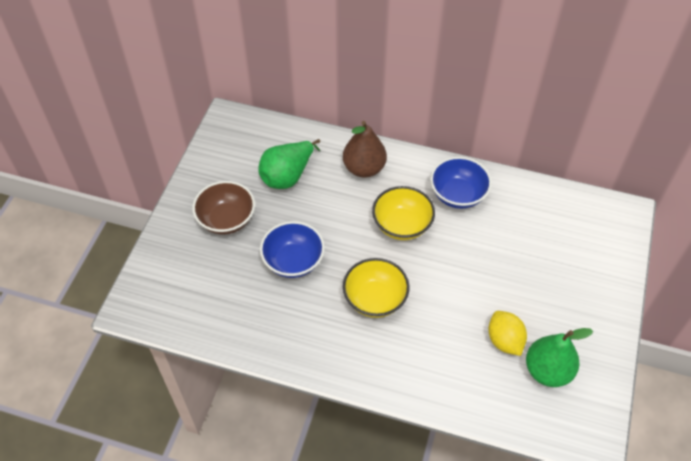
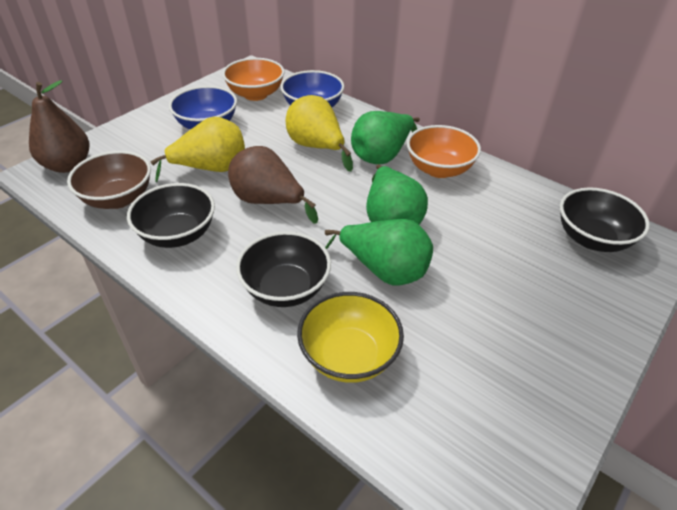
black bowl: none = 0 -> [127,183,215,248] [236,231,331,307] [560,187,650,252] = 3
brown pear: [343,121,387,178] = 1 -> [29,80,90,173] [228,146,318,223] = 2
green pear: [259,139,320,189] [526,328,593,387] = 2 -> [325,219,433,285] [351,111,420,164] [366,164,428,224] = 3
orange bowl: none = 0 -> [222,58,285,101] [407,125,481,178] = 2
yellow bowl: [343,258,410,318] [372,186,435,240] = 2 -> [297,292,404,383] = 1
yellow lemon: [488,311,527,356] = 1 -> none = 0
yellow pear: none = 0 -> [150,117,245,182] [286,95,353,172] = 2

